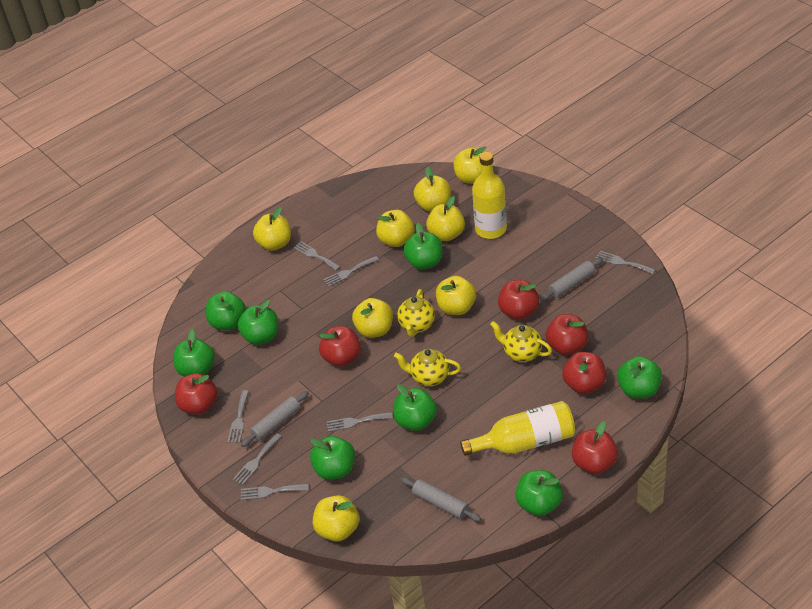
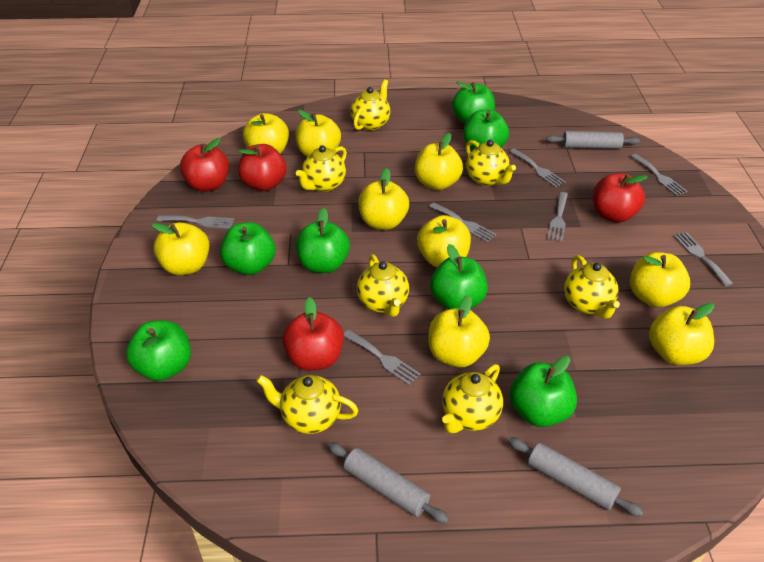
green apple: [173,329,215,377] [206,291,246,330] [238,300,278,345] [310,436,355,480] [393,384,437,431] [404,223,443,270] [516,470,563,516] [617,356,662,399] = 8 -> [126,320,191,381] [220,222,275,275] [296,208,350,273] [430,244,488,309] [452,81,495,124] [463,110,509,150] [510,356,577,427] = 7
red apple: [175,373,218,414] [319,326,361,367] [498,280,539,320] [546,314,588,355] [562,352,606,394] [572,421,618,474] = 6 -> [180,138,229,192] [238,144,287,191] [282,297,344,371] [593,173,648,223] = 4
yellow apple: [253,207,291,251] [313,495,359,541] [352,298,393,338] [376,210,415,247] [414,167,451,212] [426,196,465,241] [436,276,476,315] [453,146,487,184] = 8 -> [152,222,210,275] [243,113,289,154] [295,110,341,157] [358,168,409,230] [415,133,463,190] [417,215,471,267] [429,295,490,367] [630,252,690,307] [649,303,714,365] = 9
yellow bottle: [460,401,575,456] [472,152,507,239] = 2 -> none = 0
yellow teapot: [394,349,461,386] [397,289,435,337] [490,321,552,362] = 3 -> [256,375,358,434] [296,145,347,192] [351,79,390,131] [357,254,409,317] [442,364,503,433] [466,140,516,186] [564,255,620,319] = 7

